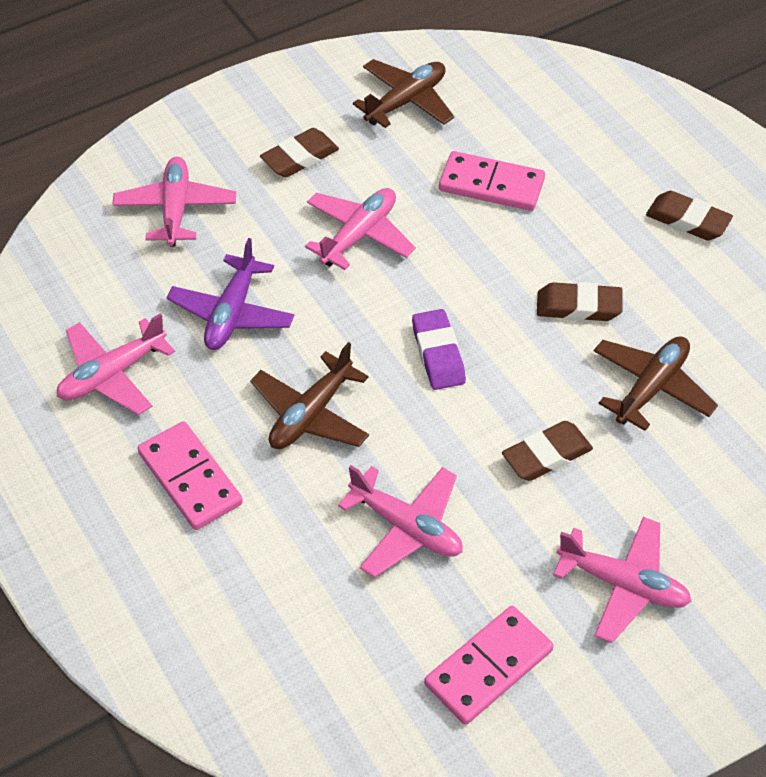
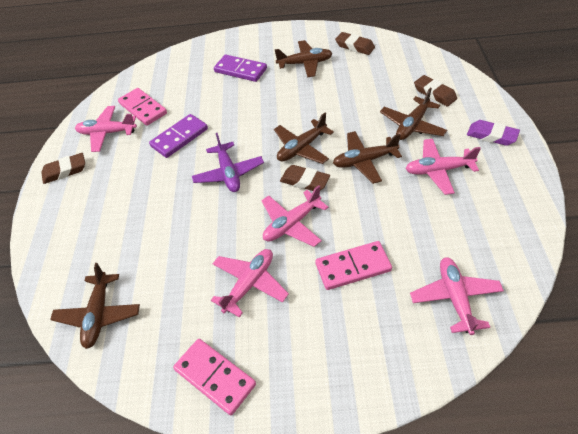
brown plane: [250,342,369,449] [353,59,454,128] [594,336,718,431] = 3 -> [50,263,140,349] [274,113,334,164] [275,40,333,77] [333,131,402,184] [380,88,447,140] = 5
purple domino: none = 0 -> [149,114,208,158] [214,55,267,82] = 2

